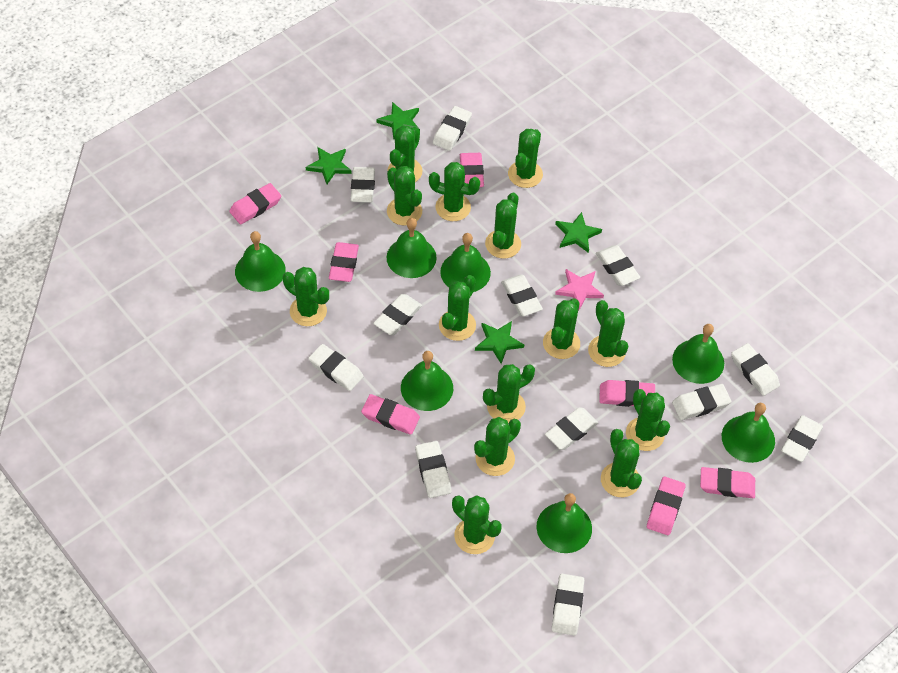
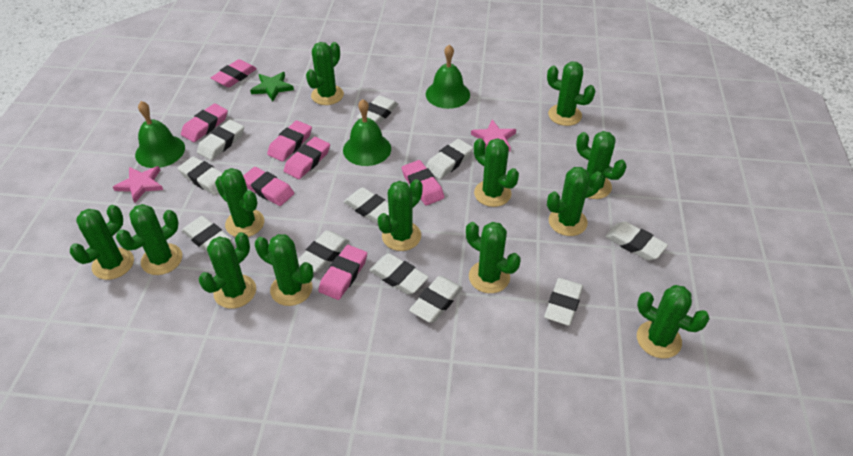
green bell: [235,231,286,292] [387,218,437,278] [401,351,453,411] [440,233,491,292] [537,493,592,553] [672,324,724,384] [722,403,775,463] = 7 -> [135,101,185,168] [343,99,391,166] [426,44,470,109] = 3
green cactus: [283,267,329,326] [387,126,423,182] [387,166,422,226] [429,162,480,221] [439,275,476,341] [452,495,502,554] [474,417,521,476] [483,364,535,423] [485,193,521,258] [508,129,543,188] [543,298,580,359] [588,300,628,367] [601,429,642,497] [626,389,670,451] = 14 -> [70,205,134,280] [116,204,182,275] [199,232,256,309] [215,168,264,237] [255,234,314,306] [306,42,344,105] [378,179,423,251] [466,222,521,293] [474,138,519,207] [547,62,595,126] [547,167,603,236] [576,131,627,199] [637,285,710,358] = 13
green star: [306,147,352,184] [377,102,420,140] [475,321,524,364] [555,212,602,253] = 4 -> [250,72,294,101] = 1
pink star: [555,269,604,310] = 1 -> [113,166,163,203] [471,120,516,151] = 2
white eraser: [308,344,364,391] [351,167,375,203] [373,294,422,335] [415,441,451,498] [433,106,472,151] [501,275,543,316] [545,407,598,450] [552,574,584,636] [596,245,640,286] [672,384,731,420] [731,343,780,396] [781,415,823,462] = 12 -> [178,156,223,195] [182,216,232,253] [197,119,244,160] [298,230,349,273] [344,187,389,224] [356,95,398,125] [369,253,429,295] [409,276,463,323] [426,139,473,179] [544,278,583,326] [605,221,668,261] = 11

